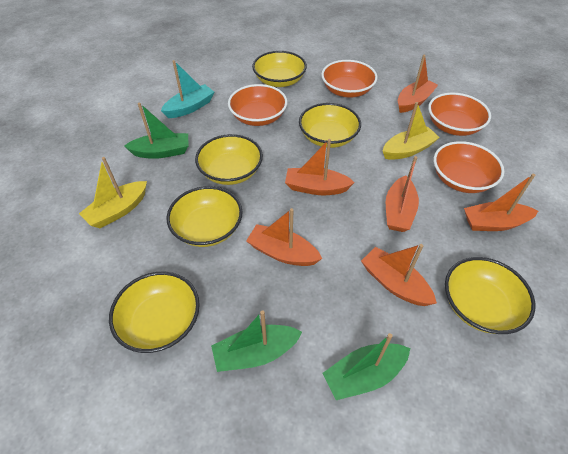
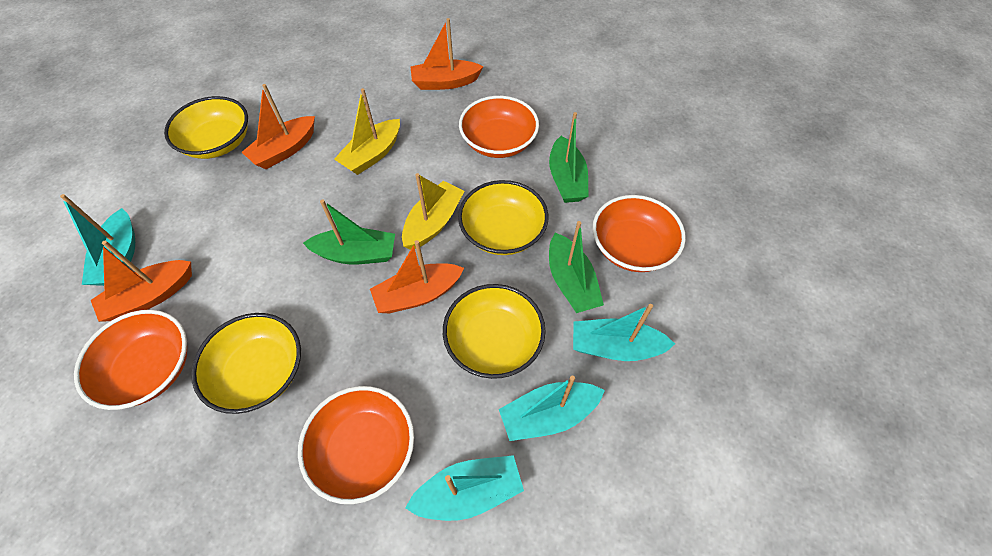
orange boat: [246,208,322,266] [285,139,355,195] [361,244,437,306] [386,156,419,232] [398,55,438,113] [464,174,538,231] = 6 -> [91,241,192,322] [242,84,315,169] [370,240,464,313] [410,18,483,90] = 4
turquoise boat: [161,60,214,118] = 1 -> [60,194,135,286] [405,455,524,521] [499,376,605,441] [573,304,675,361] = 4
yellow bowl: [109,272,200,353] [166,186,242,247] [195,134,263,185] [252,51,307,87] [299,103,361,148] [445,257,536,334] = 6 -> [164,96,248,159] [191,313,301,414] [443,284,546,379] [458,180,548,255] = 4

